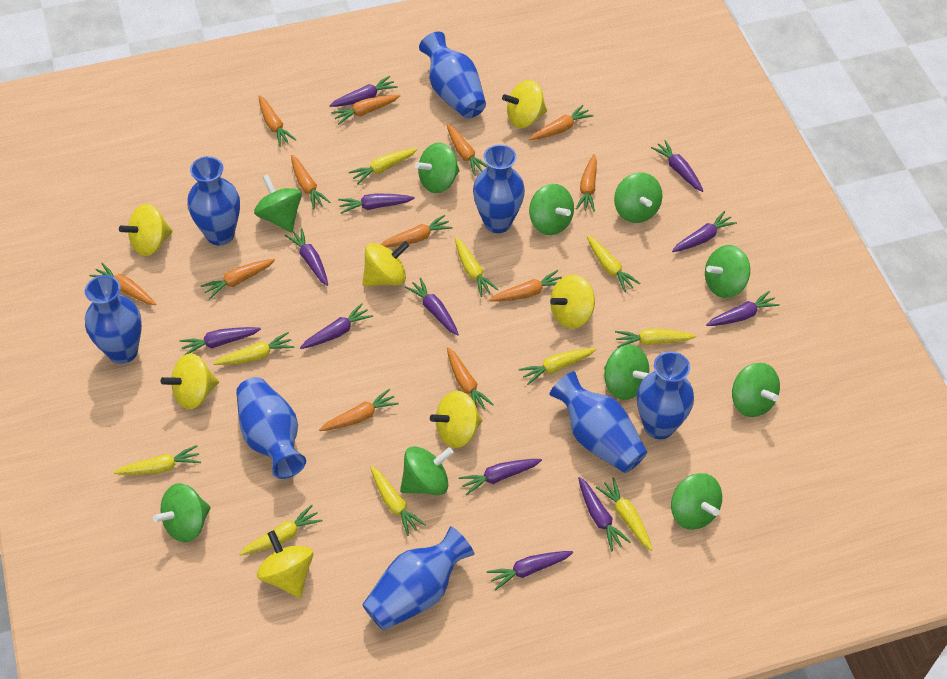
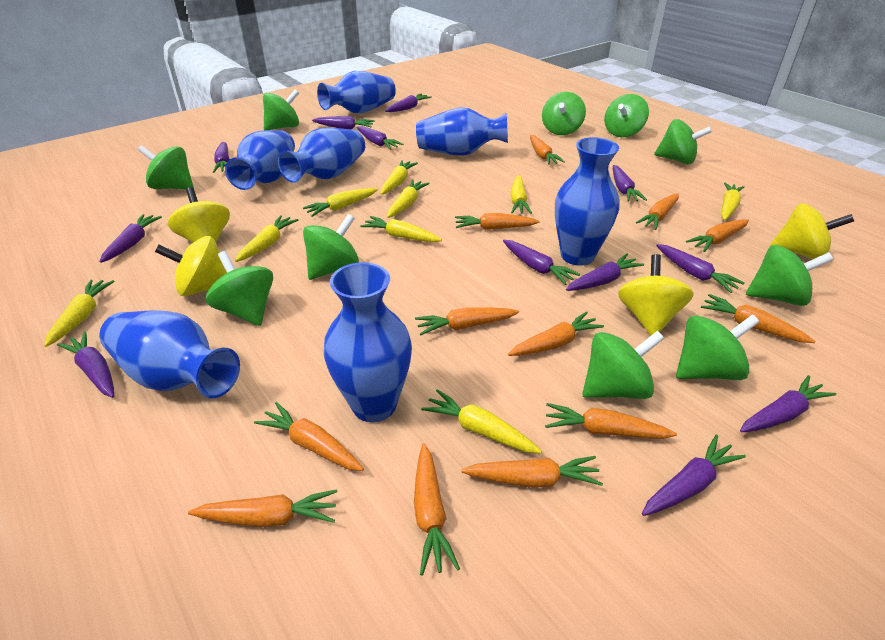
blue vase: [85,275,142,364] [187,156,240,245] [236,377,306,479] [362,526,475,630] [419,32,486,118] [473,144,525,233] [550,371,647,473] [637,351,694,439] = 8 -> [100,311,240,398] [225,130,295,190] [278,128,365,183] [317,71,396,114] [324,262,412,422] [416,107,508,156] [555,137,620,266] = 7
yellow carrot: [114,445,201,475] [213,332,294,365] [239,505,323,556] [349,148,417,184] [370,466,426,536] [455,237,498,297] [519,348,596,385] [587,236,640,292] [596,478,653,551] [615,328,696,348] = 10 -> [44,279,114,347] [235,215,298,262] [303,188,378,217] [360,216,442,242] [381,160,418,195] [387,180,430,218] [421,389,542,454] [510,175,532,214] [721,182,745,220] = 9
yellow spinning top: [119,204,173,256] [161,353,219,410] [257,530,313,598] [362,241,409,286] [430,391,482,448] [502,80,547,128] [550,275,595,329] = 7 -> [155,236,227,296] [168,187,230,242] [618,254,694,335] [770,203,854,259] = 4

